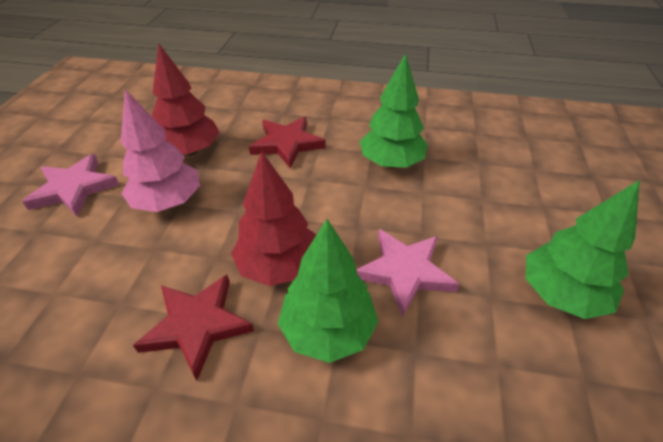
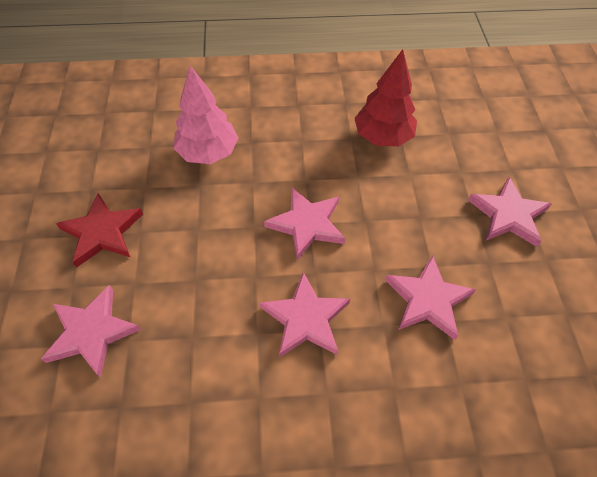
green tree: [278,219,379,363] [360,53,428,168] [526,180,640,319] = 3 -> none = 0
pink star: [22,154,119,217] [356,229,459,317] = 2 -> [41,285,141,378] [260,272,350,358] [264,187,345,260] [385,255,476,340] [468,177,552,247] = 5
red star: [133,275,254,381] [249,116,326,168] = 2 -> [56,193,143,268] = 1
red tree: [152,43,220,156] [231,151,316,286] = 2 -> [354,49,417,147] = 1

